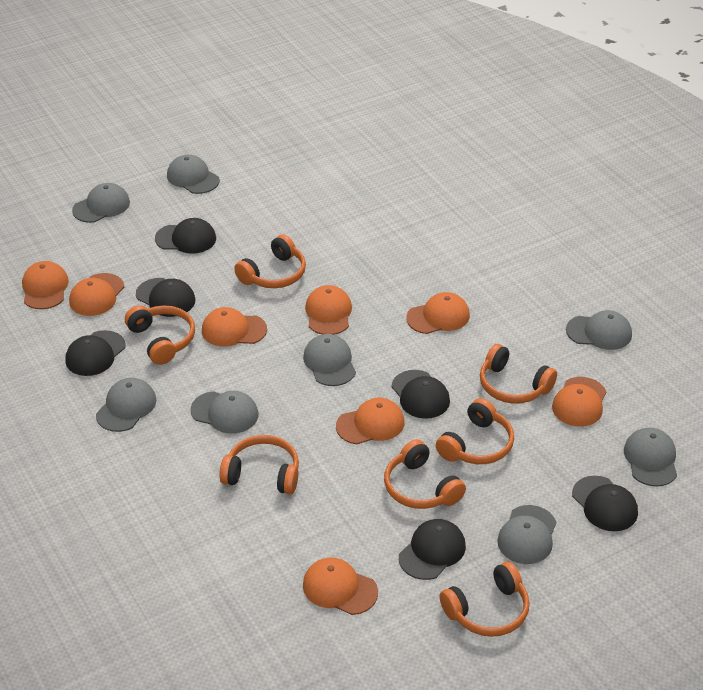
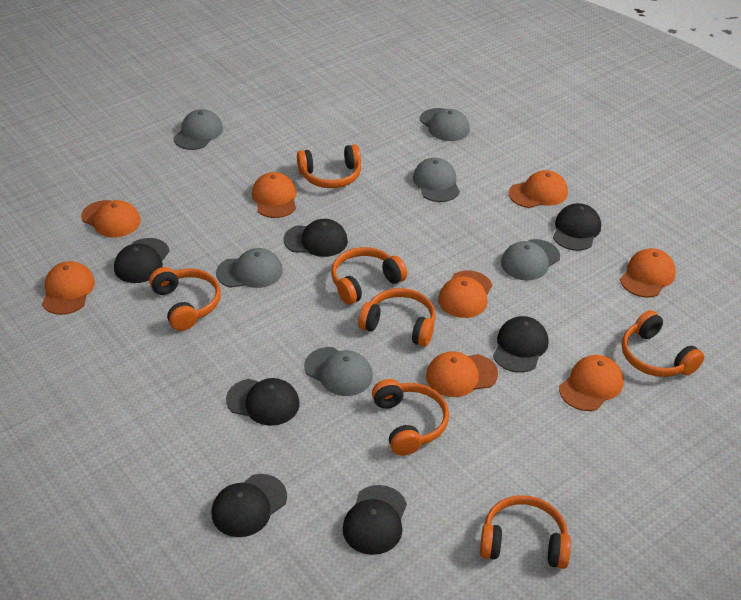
black cap: [65,330,126,376] [136,278,195,317] [155,218,216,254] [392,370,450,419] [399,519,466,580] [572,476,638,531] = 6 -> [114,238,170,283] [212,474,287,537] [226,378,300,426] [283,219,348,257] [342,485,407,555] [493,316,548,373] [553,203,601,251] = 7
grey cap: [72,183,130,223] [96,378,156,432] [167,155,220,194] [191,391,258,434] [303,334,356,386] [497,505,556,564] [566,310,632,350] [624,428,677,487] = 8 -> [173,109,223,150] [216,248,283,288] [304,347,373,396] [413,158,460,202] [420,108,470,141] [501,239,560,280] = 6

